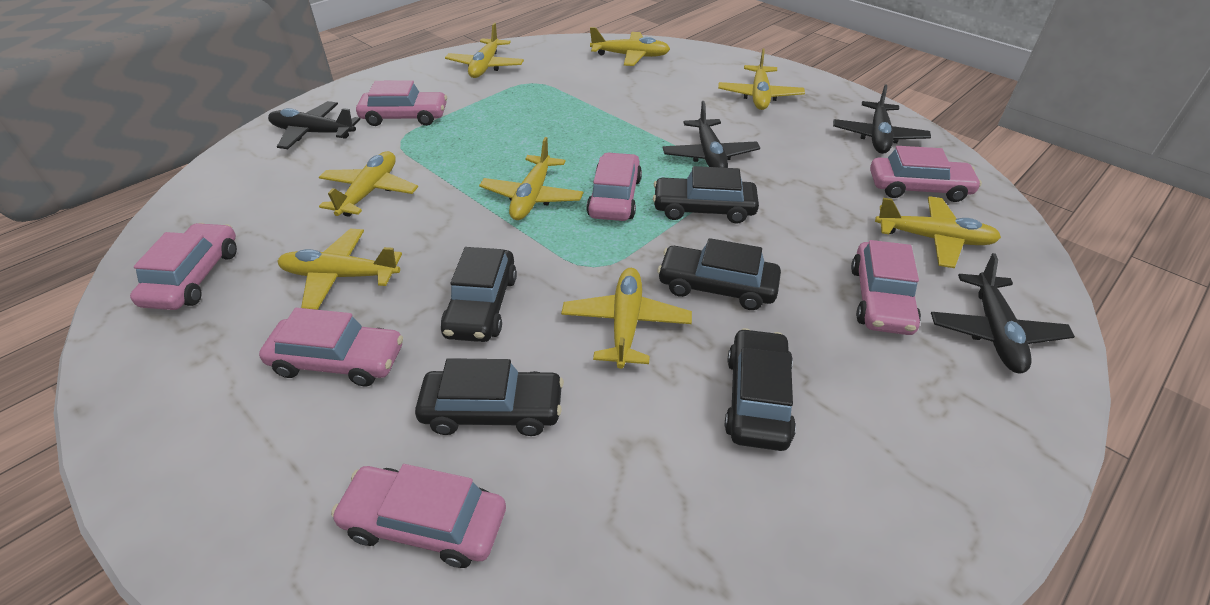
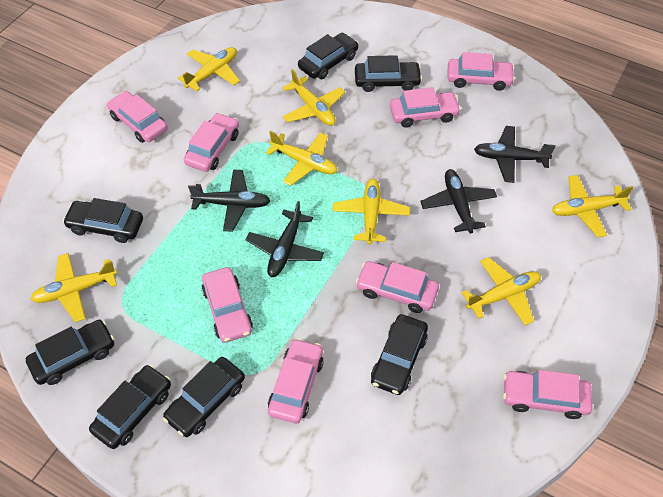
black car: [415,358,564,436] [441,247,517,342] [653,166,759,224] [657,238,781,310] [725,328,796,451] = 5 -> [26,320,114,385] [63,198,143,243] [89,365,171,449] [163,357,245,437] [298,33,359,79] [355,55,422,92] [371,314,428,395] = 7
pink car: [130,223,237,310] [259,308,403,386] [331,464,506,568] [356,80,447,126] [586,152,642,221] [851,240,921,335] [870,146,982,202] = 7 -> [107,91,168,143] [184,113,239,172] [202,267,253,343] [268,338,324,423] [356,261,439,313] [390,87,461,128] [447,52,515,91] [503,370,592,419] = 8
yellow plane: [277,229,402,310] [319,151,418,217] [445,23,524,78] [479,137,583,220] [561,268,692,369] [590,27,670,66] [718,48,805,110] [875,196,1001,268] = 8 -> [31,253,117,322] [178,47,240,91] [266,131,338,186] [282,69,345,126] [332,179,410,245] [461,257,541,325] [552,175,634,237] = 7

